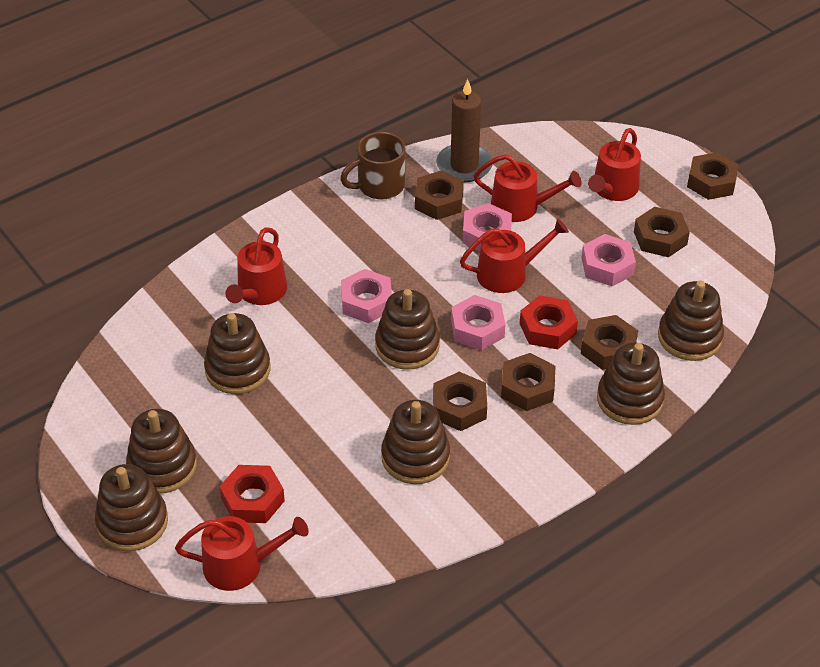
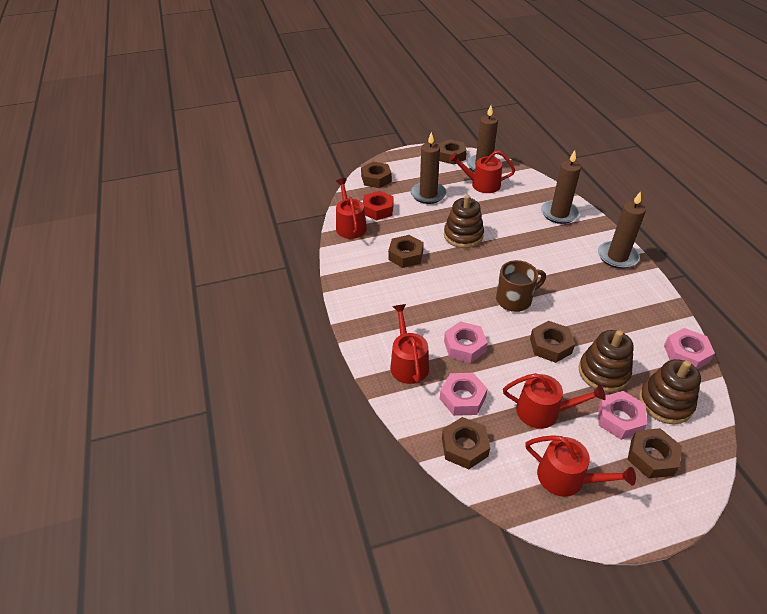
brown candle: [436,79,493,182] = 1 -> [411,132,447,204] [467,105,498,172] [541,150,581,224] [598,191,646,269] = 4
brown stacking toy: [95,464,168,551] [126,409,197,494] [204,313,270,394] [375,289,440,370] [381,400,450,484] [597,343,665,425] [658,281,724,361] = 7 -> [444,195,484,248] [579,330,634,392] [639,359,701,424] = 3
red nut: [219,465,285,523] [520,295,578,349] = 2 -> [363,191,394,220] = 1

